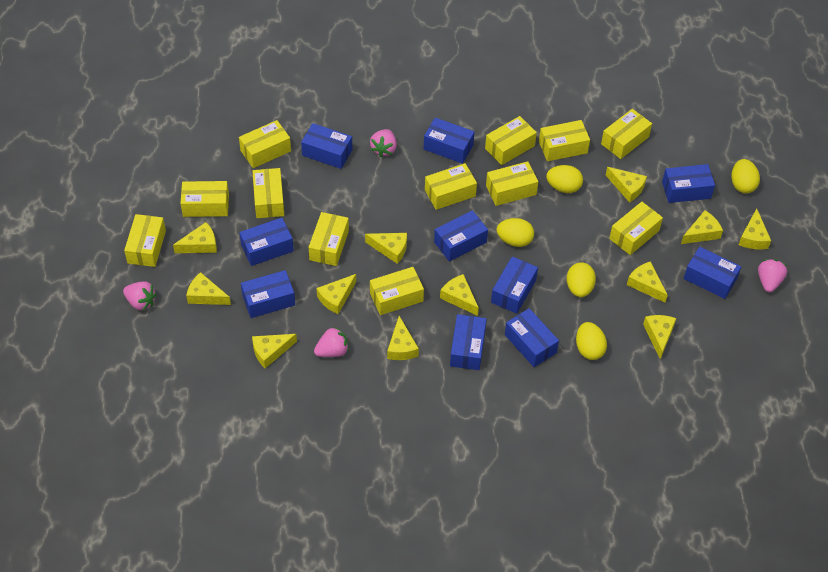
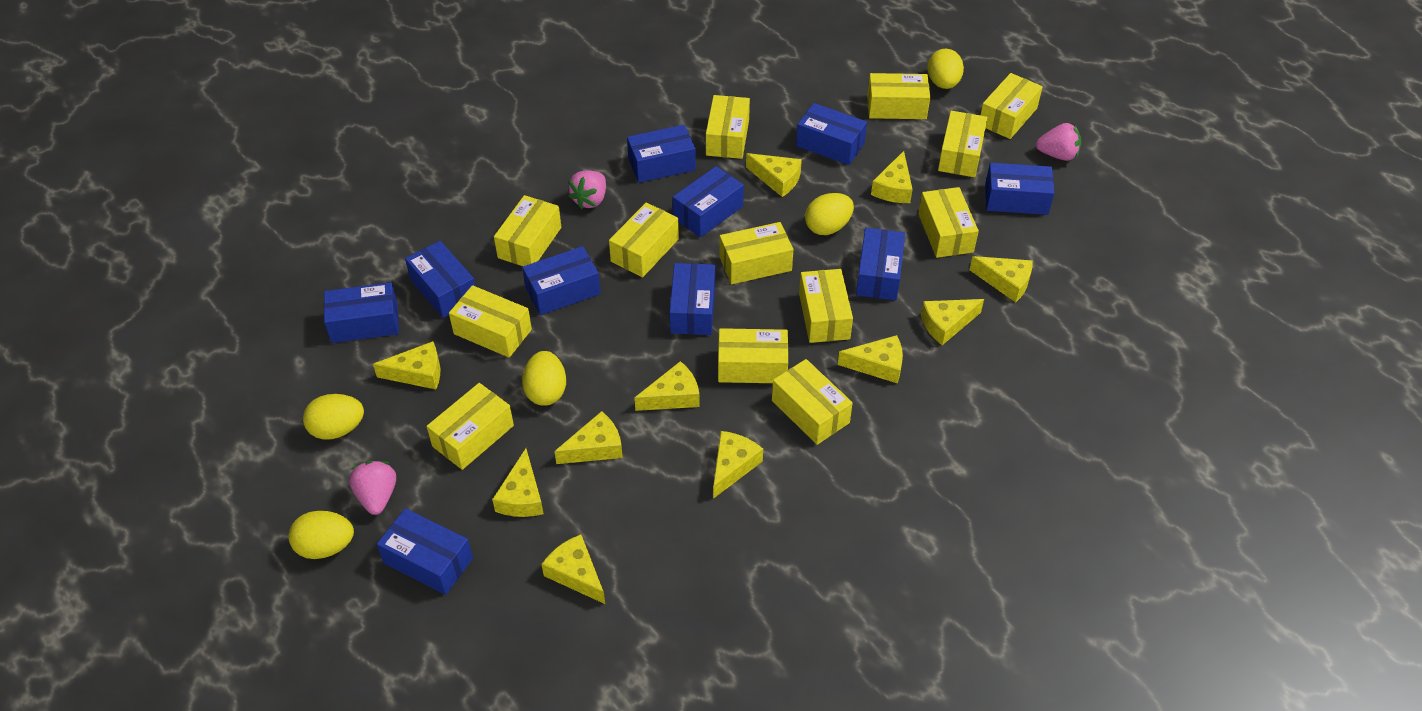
pink strawberry: [123,281,157,311] [314,327,349,357] [370,129,397,157] [758,259,787,292] = 4 -> [349,461,396,515] [568,171,606,209] [1036,123,1081,161] = 3
yellow box: [124,214,166,267] [180,181,229,217] [239,120,291,168] [252,168,284,218] [309,212,349,266] [370,267,424,315] [425,163,477,210] [485,116,537,165] [486,161,538,206] [539,120,590,161] [601,109,652,159] [609,202,663,255] = 12 -> [426,383,514,470] [449,285,532,358] [494,195,561,266] [609,202,679,277] [706,95,750,159] [718,328,788,383] [719,222,793,284] [772,359,853,445] [799,269,853,343] [867,73,930,119] [918,187,979,258] [938,111,988,177] [980,73,1043,139] = 13
yellow cheese: [173,222,217,253] [186,272,231,305] [252,334,297,368] [317,274,356,314] [365,233,407,264] [387,316,419,360] [440,274,479,316] [606,167,647,203] [627,261,668,303] [643,315,676,359] [681,210,723,244] [739,208,771,249] = 12 -> [373,341,440,389] [492,448,544,517] [541,535,605,604] [554,411,623,464] [634,361,700,411] [713,431,763,499] [746,153,802,197] [838,335,903,384] [871,151,913,203] [921,299,984,345] [969,256,1033,302] = 11

